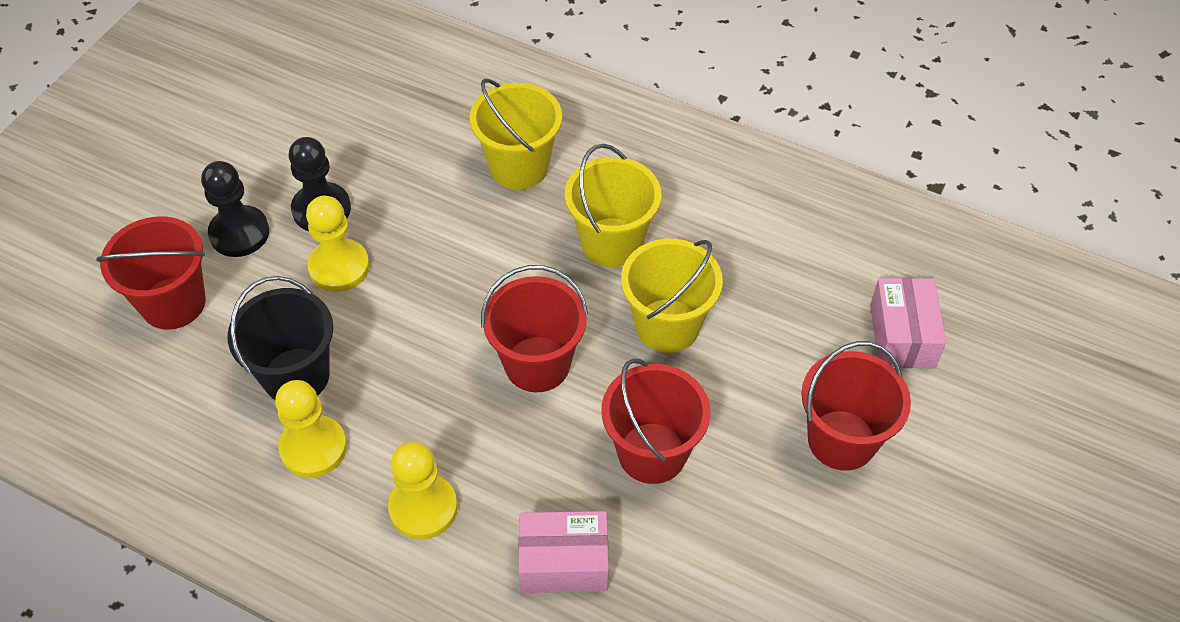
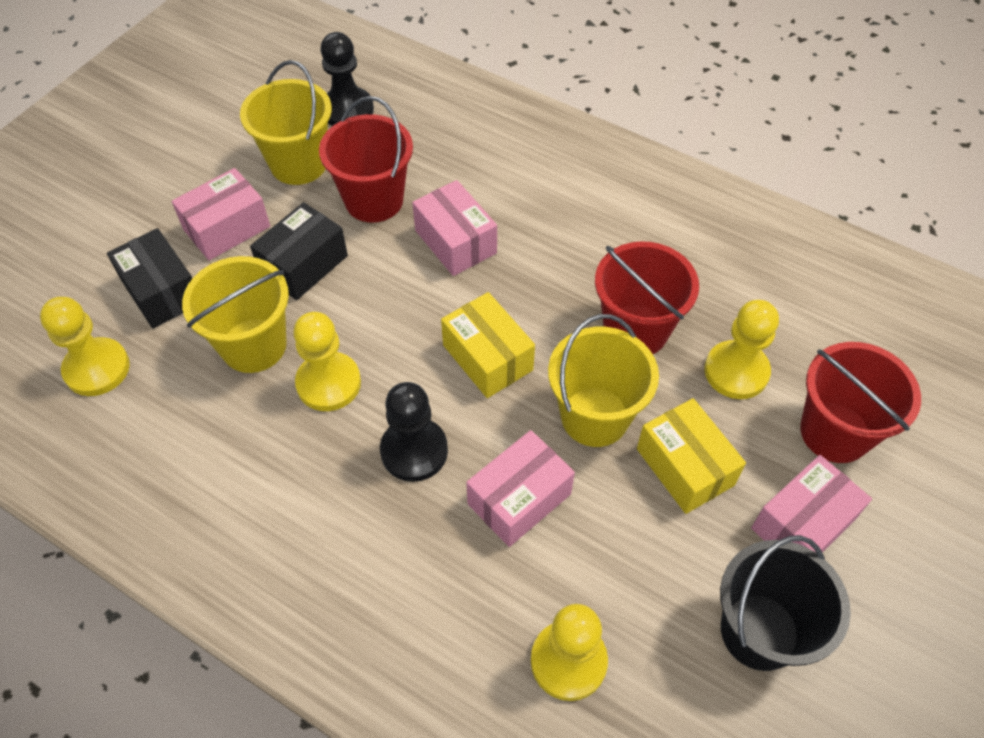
black box: none = 0 -> [107,228,192,329] [250,202,348,300] = 2
pink box: [518,511,609,593] [870,278,946,368] = 2 -> [172,168,270,260] [412,180,497,276] [466,430,575,547] [751,455,872,553] = 4
red bucket: [96,216,206,330] [481,265,588,392] [601,358,711,484] [801,341,911,471] = 4 -> [319,96,413,223] [595,241,699,354] [800,342,921,463] = 3
yellow box: none = 0 -> [441,292,535,398] [637,398,746,514] = 2
yellow pawn: [275,380,347,478] [306,196,370,292] [388,442,458,540] = 3 -> [40,297,130,396] [293,312,361,411] [531,604,608,701] [704,300,779,399] = 4

